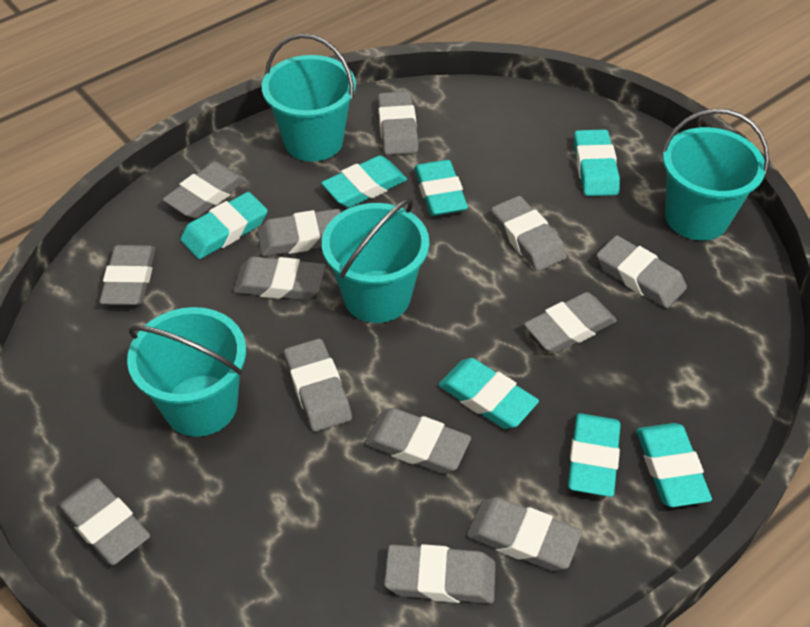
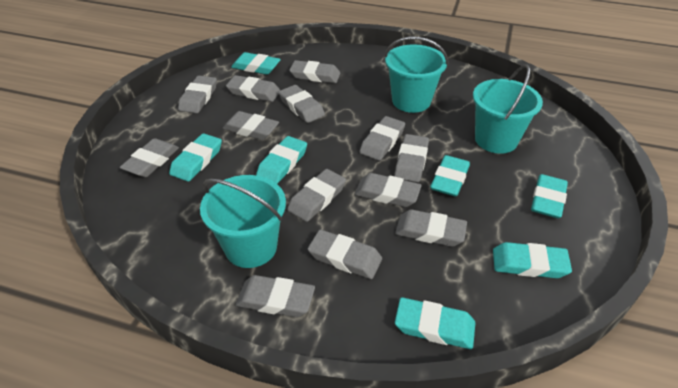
turquoise bucket: [127,307,246,437] [262,34,356,162] [322,198,429,323] [661,109,769,240] = 4 -> [200,175,286,268] [384,37,448,113] [473,64,543,154] = 3

